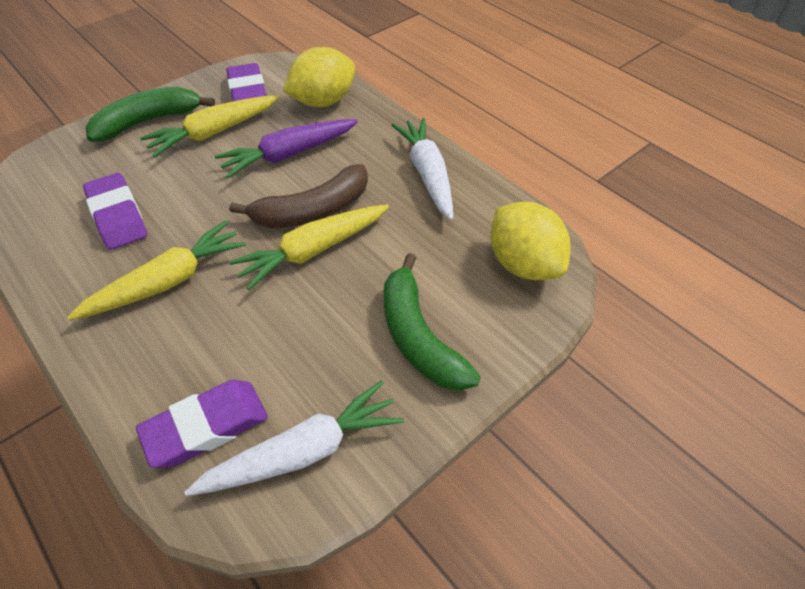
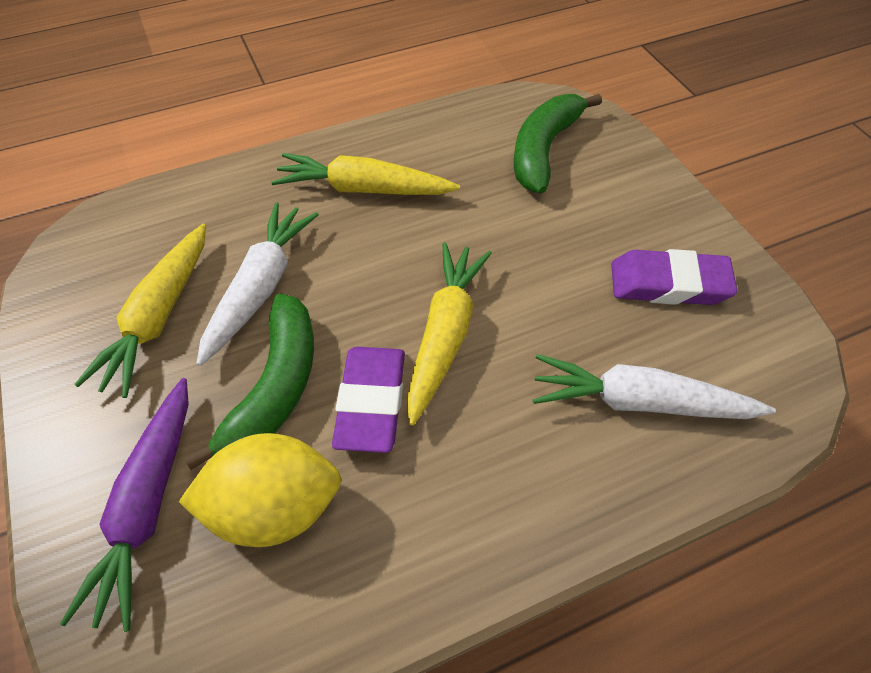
brown banana: [230,164,368,228] = 1 -> none = 0
purple eraser: [83,173,147,250] [136,380,268,468] [226,63,267,101] = 3 -> [332,347,405,453] [611,249,738,305] = 2
yellow lemon: [283,47,355,107] [491,202,571,280] = 2 -> [179,433,341,547] = 1

